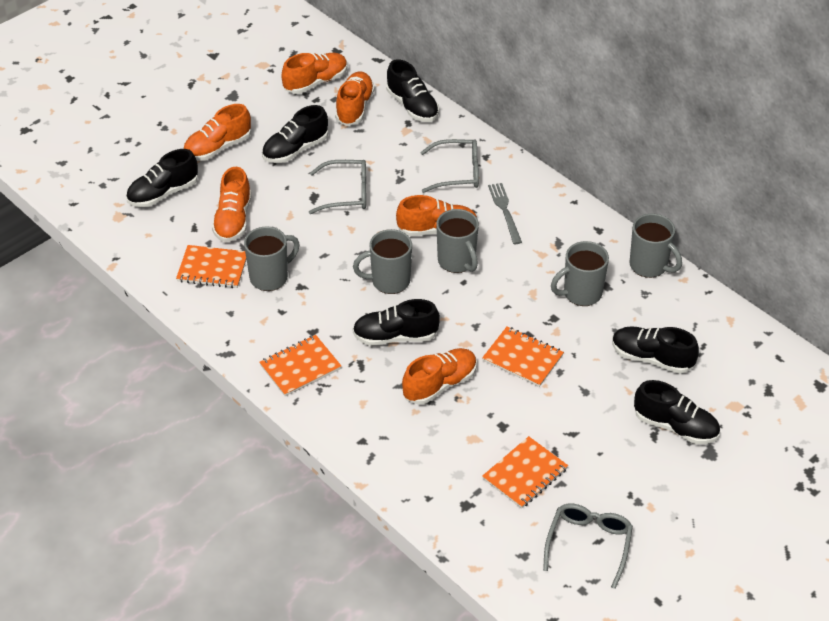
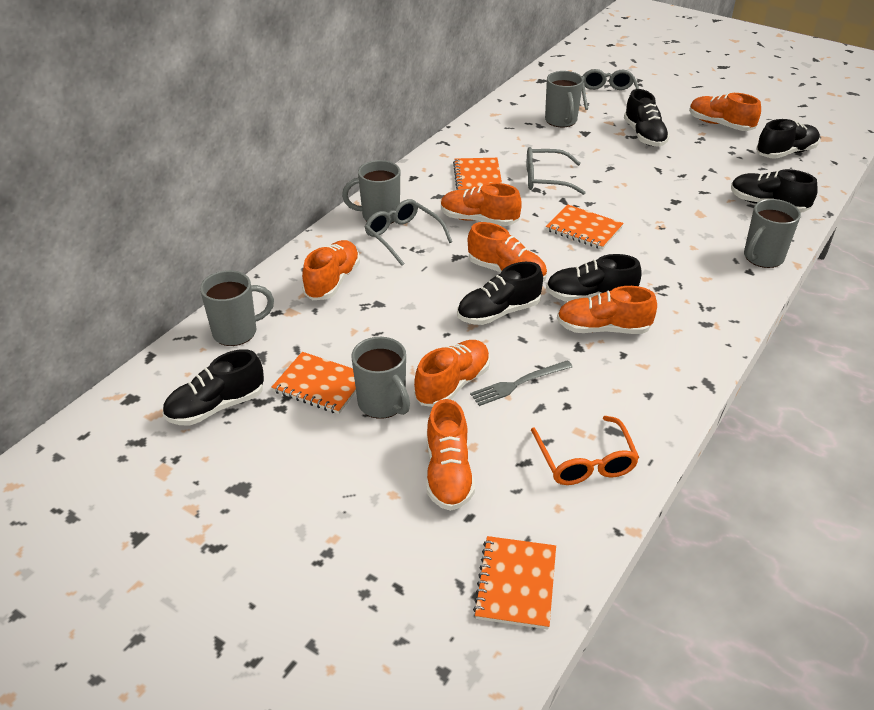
orange glasses: none = 0 -> [531,416,639,485] = 1
orange shoe: [183,104,251,161] [212,167,252,242] [282,53,348,94] [335,71,375,126] [396,195,477,236] [402,348,477,404] = 6 -> [302,240,360,300] [414,340,490,407] [426,399,475,511] [441,183,521,226] [468,222,547,282] [557,286,657,334] [689,93,761,131] = 7

